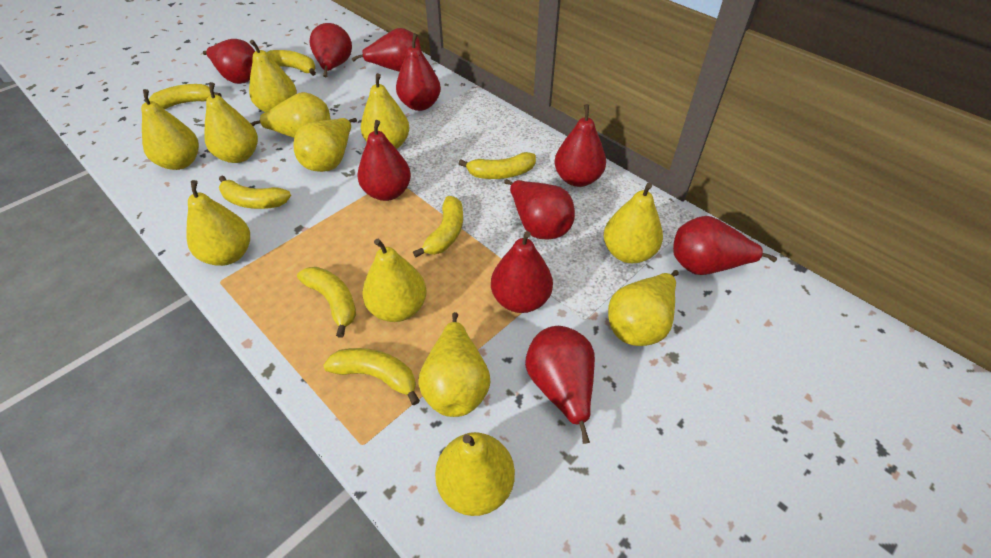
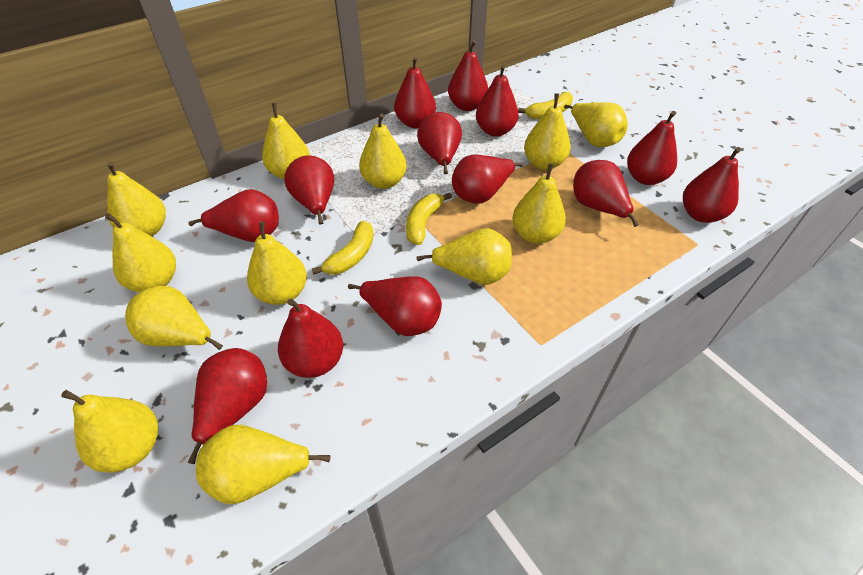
red pear: [203,39,255,84] [310,23,352,77] [352,28,421,72] [358,120,411,201] [396,33,441,111] [491,231,553,313] [504,179,575,240] [525,326,595,444] [554,104,606,187] [673,216,777,275] = 10 -> [188,189,279,242] [188,348,267,464] [278,299,343,378] [284,156,334,224] [348,276,442,336] [394,57,436,128] [417,112,462,174] [448,40,488,111] [452,155,523,204] [476,65,519,137] [573,160,639,227] [627,111,677,185] [683,147,741,223] = 13
yellow banana: [149,84,221,110] [219,175,291,209] [267,50,316,76] [297,267,356,338] [323,348,420,405] [413,196,463,258] [459,152,536,179] = 7 -> [312,221,374,275] [406,193,452,245] [518,92,573,119] = 3

